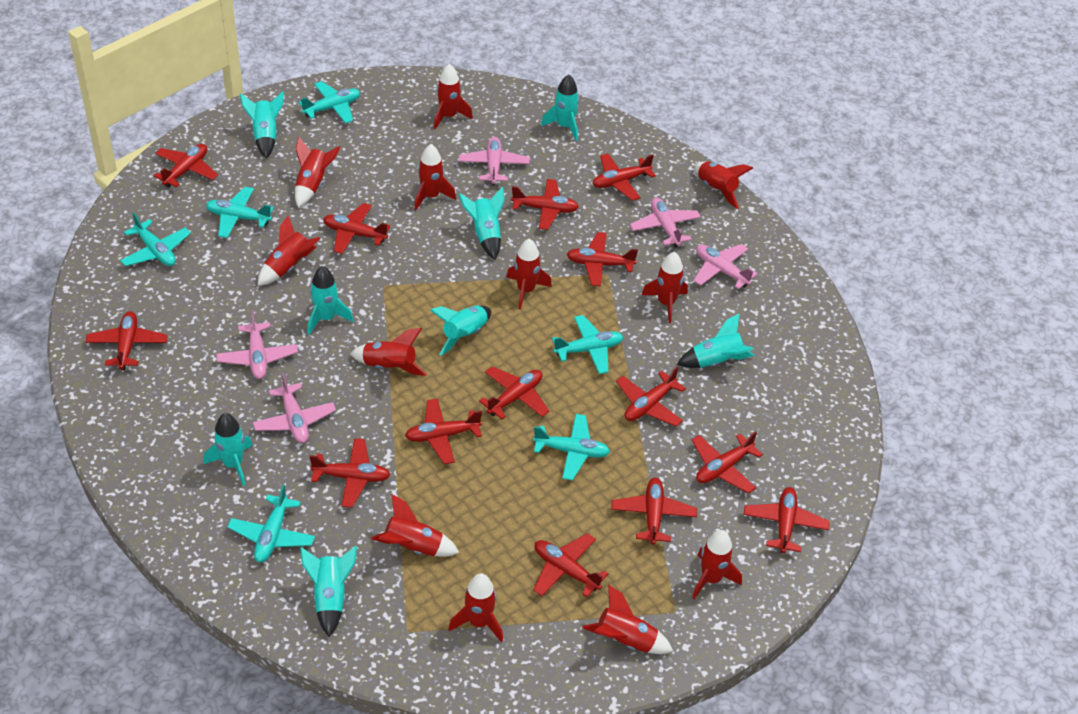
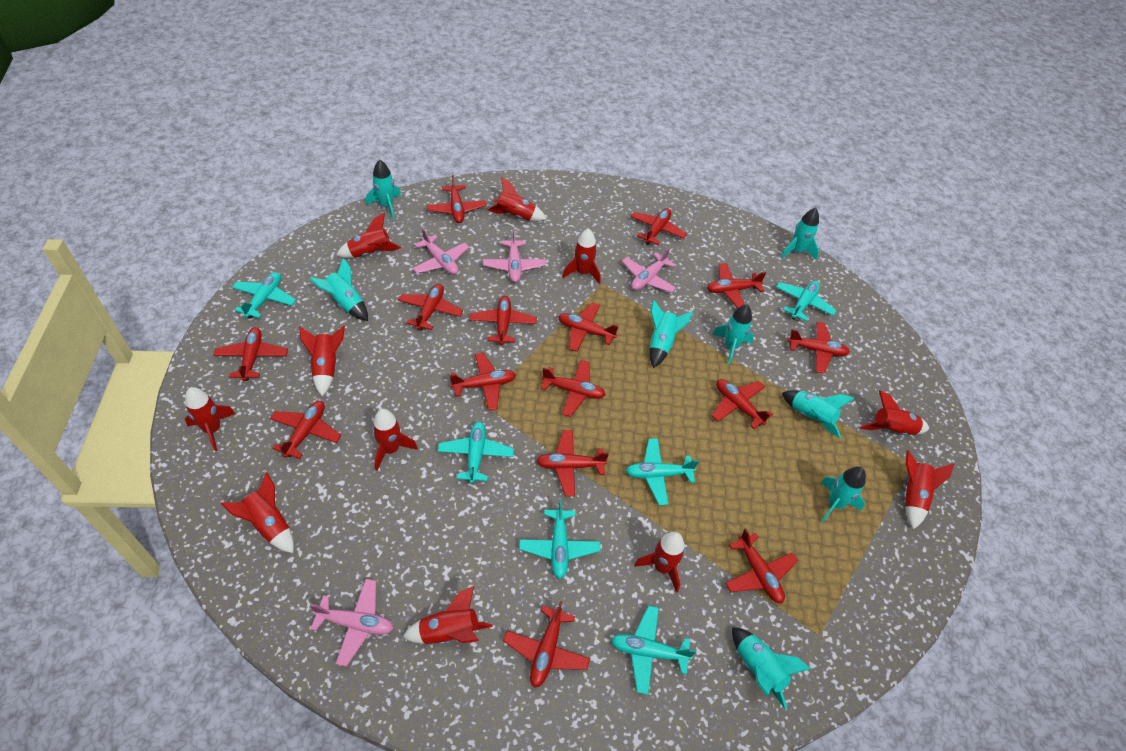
pink plane: [216,311,298,379] [253,373,336,443] [459,137,529,185] [630,198,701,248] [694,244,758,289] = 5 -> [310,579,394,667] [412,228,469,275] [483,229,546,282] [622,248,676,293] = 4
red plane: [85,311,168,370] [154,144,218,188] [310,438,390,508] [323,203,391,254] [405,398,482,464] [479,366,550,419] [511,179,579,230] [533,533,608,597] [566,232,638,286] [593,153,656,201] [611,478,697,545] [616,367,686,427] [692,431,763,494] [743,487,830,553] = 14 -> [214,327,288,381] [270,401,341,459] [398,284,463,331] [426,175,487,223] [450,352,516,410] [470,296,537,345] [503,601,590,688] [536,430,609,496] [541,360,606,417] [558,303,619,352] [630,208,687,245] [707,263,766,308] [712,379,773,429] [725,528,798,603] [787,322,850,374] = 15
red rocket: [258,215,320,286] [295,137,340,208] [350,328,427,376] [371,494,459,557] [414,144,456,210] [434,64,473,129] [448,573,503,643] [506,239,552,310] [583,584,673,654] [642,252,688,323] [692,530,742,599] [695,161,753,209] = 12 -> [185,387,236,451] [221,472,294,553] [299,326,345,396] [336,213,401,258] [372,409,418,470] [403,586,493,644] [488,177,547,221] [562,228,601,284] [634,532,685,593] [859,390,929,435] [904,450,954,529] = 11

